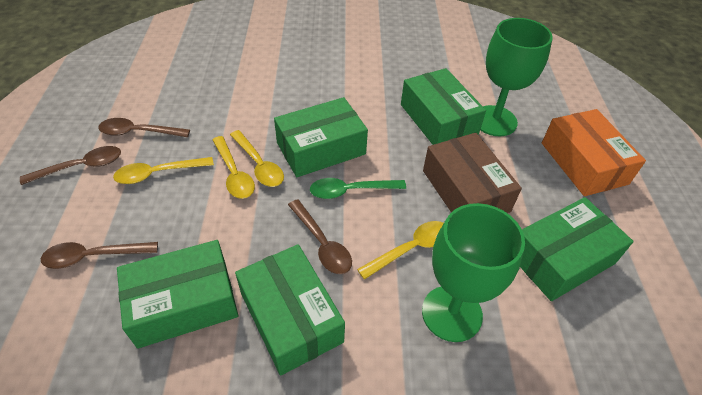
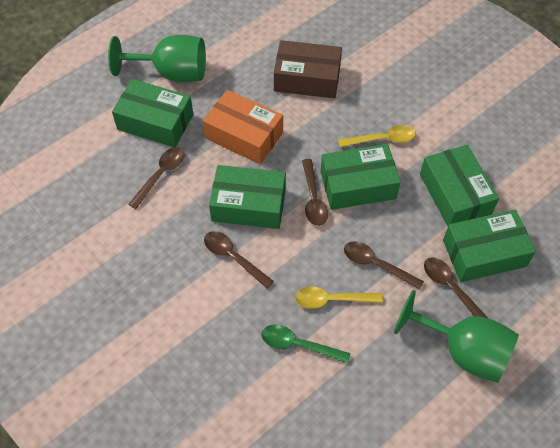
brown spoon: [20,146,121,185] [41,242,158,269] [98,118,190,137] [288,199,352,274] = 4 -> [129,147,184,209] [204,231,274,288] [302,159,328,226] [344,241,424,290] [424,258,489,319] = 5
yellow spoon: [113,157,214,184] [213,136,255,199] [230,130,284,187] [357,221,444,280] = 4 -> [295,286,383,309] [338,125,416,147] = 2

